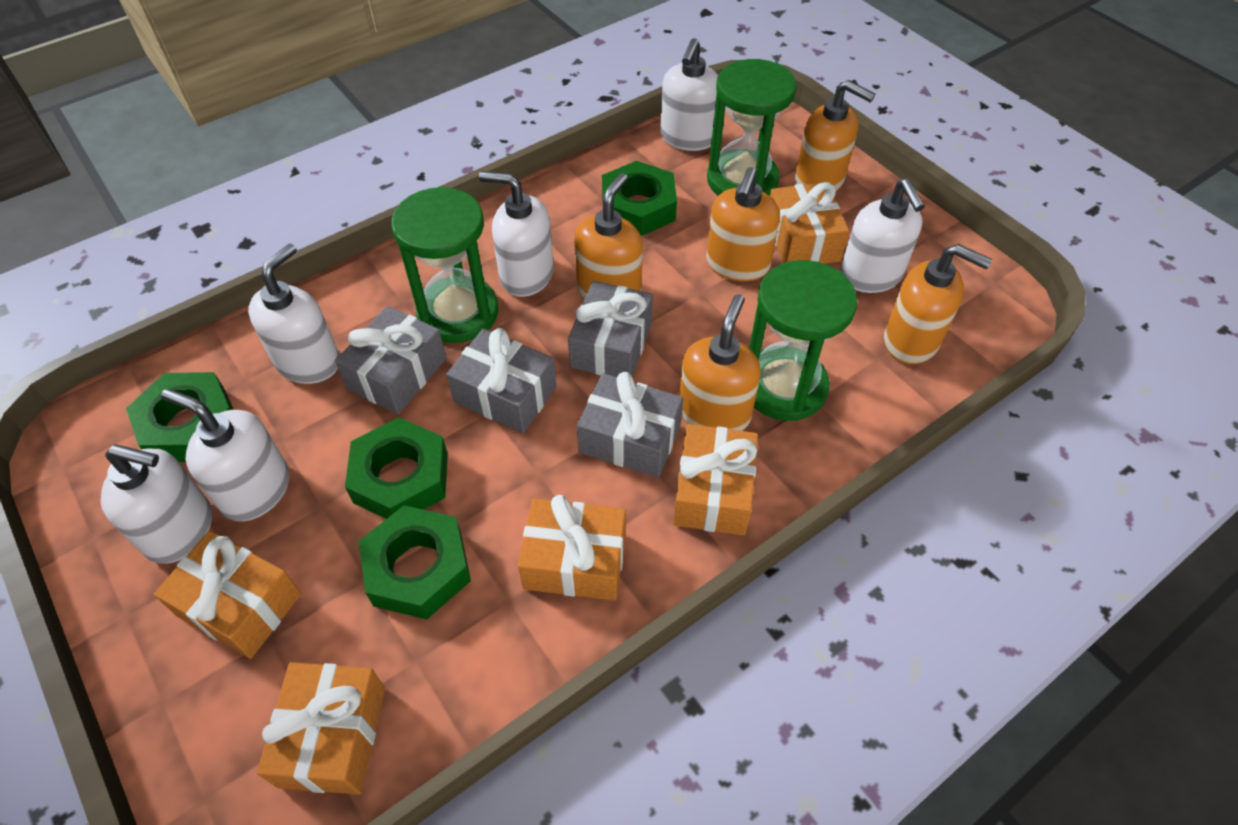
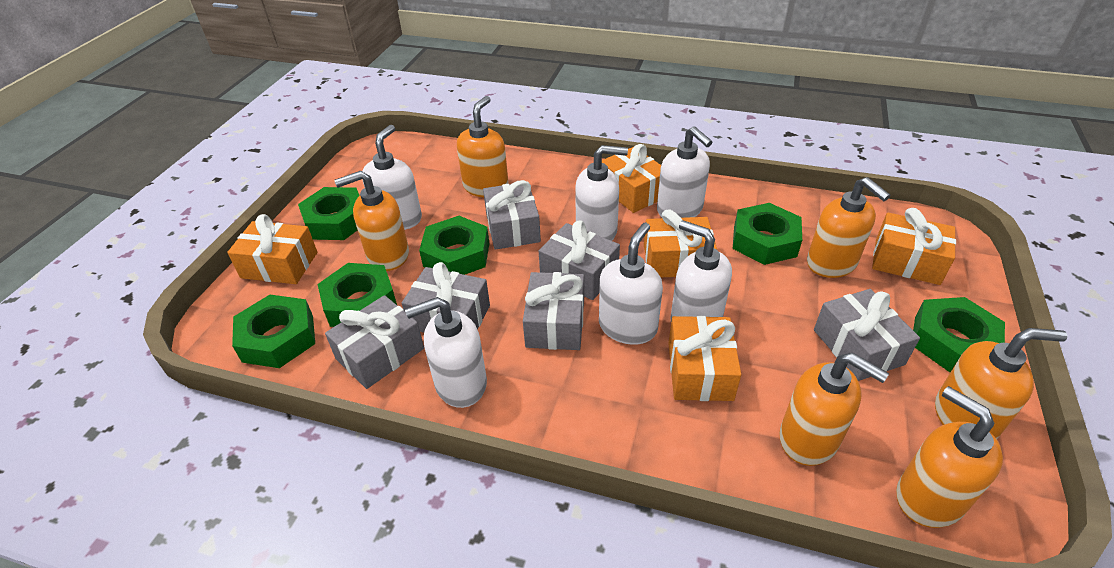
green hourglass: [391,187,499,343] [707,59,796,196] [749,260,857,421] = 3 -> none = 0
green nut: [126,372,234,462] [345,417,448,519] [359,505,471,619] [602,161,677,236] = 4 -> [232,295,315,368] [298,187,360,240] [318,263,397,327] [419,216,489,275] [733,203,802,265] [913,297,1005,372] = 6
grey gift: [335,306,446,414] [446,328,557,433] [568,281,653,377] [577,372,683,478] = 4 -> [325,295,424,389] [402,262,490,333] [483,180,541,250] [523,272,584,350] [539,221,620,300] [814,289,920,381] = 6
orange soap dispenser: [574,173,643,299] [679,294,761,431] [706,167,780,282] [795,80,875,191] [884,244,992,364] = 5 -> [334,171,409,271] [457,96,509,197] [779,353,889,466] [807,177,890,278] [896,386,1003,528] [935,328,1068,439] = 6

